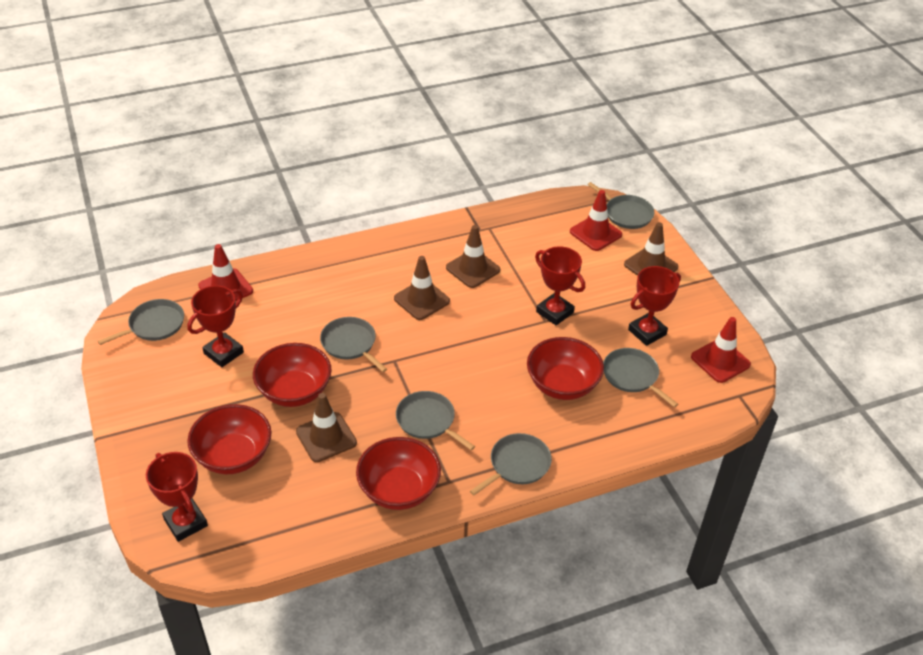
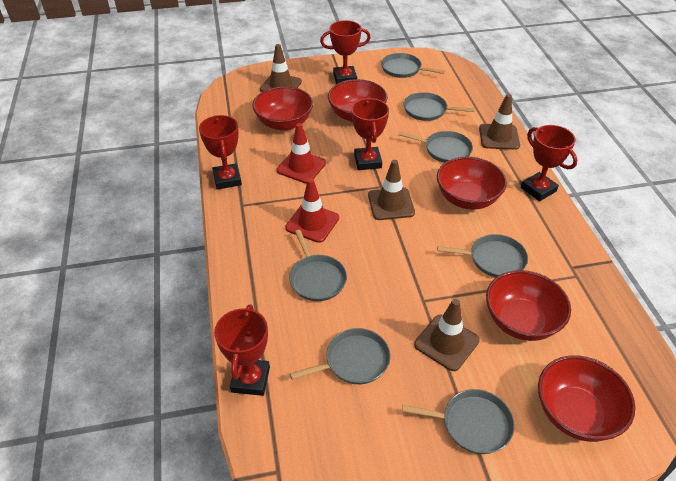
grey pan: [98,299,184,345] [320,317,387,372] [396,391,475,450] [470,433,552,495] [588,182,654,229] [603,348,678,407] = 6 -> [289,230,347,301] [290,328,390,384] [381,53,445,78] [398,131,473,163] [402,389,515,454] [403,92,475,121] [437,234,528,277] = 7
red bowl: [187,404,271,474] [253,343,332,407] [356,437,441,510] [527,337,604,400] = 4 -> [252,86,313,131] [328,79,388,122] [437,157,507,210] [486,270,571,341] [538,355,635,442] = 5
red traffic cone: [198,244,253,301] [570,190,622,251] [691,317,751,383] = 3 -> [277,123,326,183] [285,179,339,243] = 2
red trophy: [146,452,208,542] [187,285,244,367] [535,246,585,325] [628,266,681,346] = 4 -> [199,115,242,190] [214,305,270,396] [320,20,371,84] [351,98,389,170] [521,125,577,201] = 5

